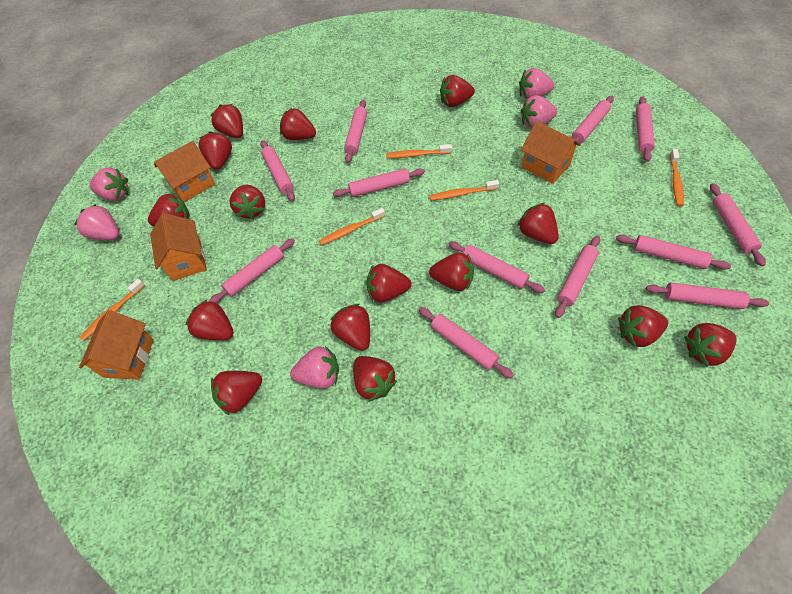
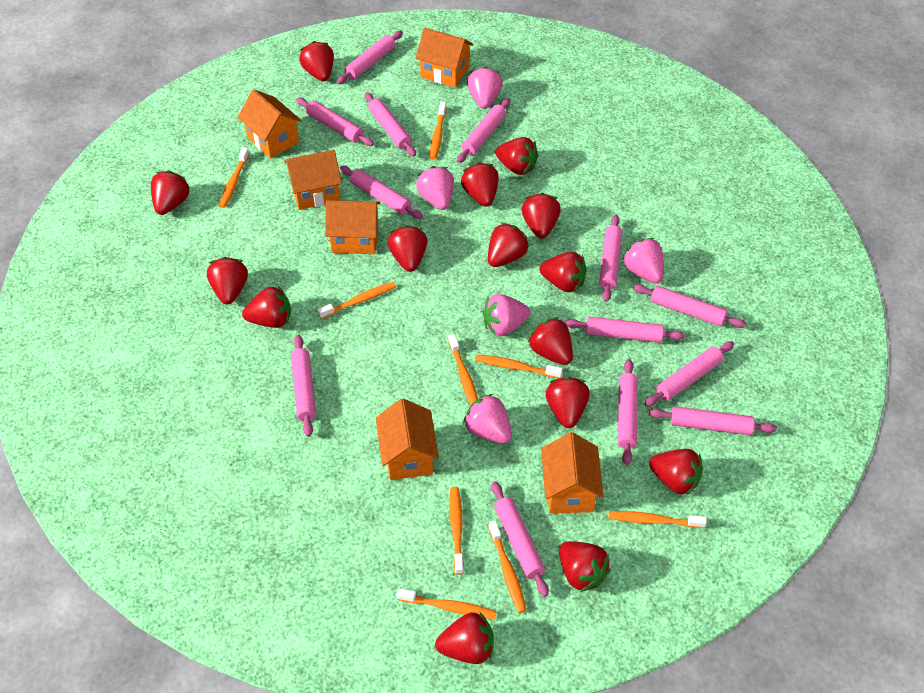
orange house: [79,310,154,380] [150,213,207,281] [154,141,215,202] [521,121,581,184] = 4 -> [238,90,302,158] [284,150,342,210] [325,200,380,254] [376,398,439,480] [416,28,473,88] [541,432,604,513] = 6
orange toothbrush: [80,279,145,341] [319,208,385,245] [386,144,452,158] [430,180,499,200] [670,149,684,207] = 5 -> [219,147,249,208] [317,282,396,319] [396,588,497,619] [430,102,446,160] [448,334,478,405] [449,487,464,575] [475,354,563,378] [488,521,526,613] [609,511,707,528] = 9
pink rolling pin: [209,238,295,303] [260,140,295,201] [333,168,425,197] [344,100,367,163] [419,307,514,378] [449,241,545,293] [555,235,600,318] [572,96,614,144] [616,235,731,270] [636,96,655,162] [646,282,769,309] [710,183,766,266] = 12 -> [291,335,316,437] [296,98,374,146] [337,31,403,85] [340,165,423,219] [365,92,416,157] [457,98,510,163] [491,481,549,597] [565,316,685,343] [599,215,622,302] [618,359,638,465] [633,284,746,328] [644,341,734,407] [649,406,777,435] = 13

